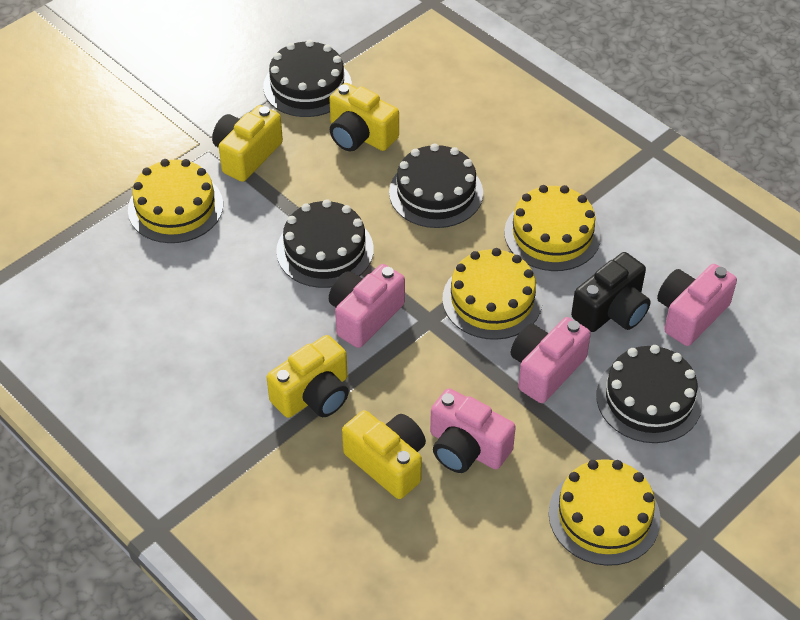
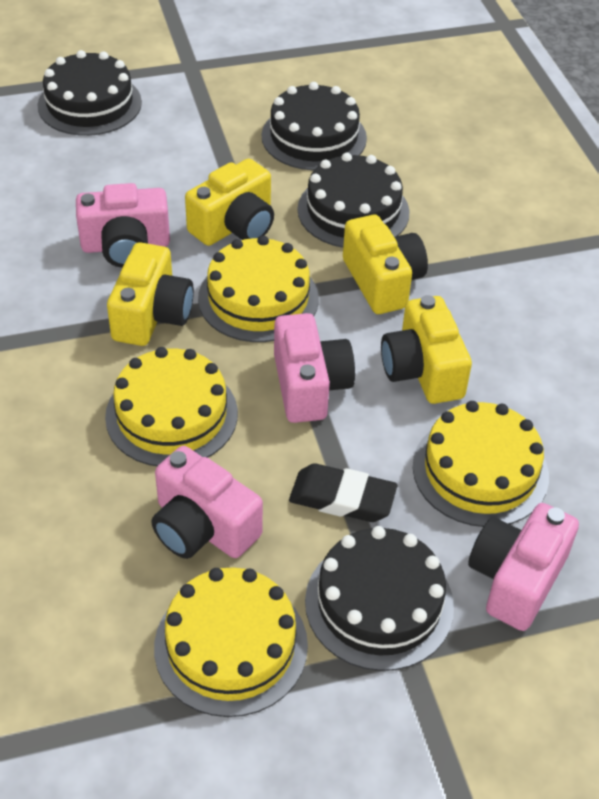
black camera: [571,252,651,332] = 1 -> none = 0
black eraser: none = 0 -> [289,463,397,522] = 1

